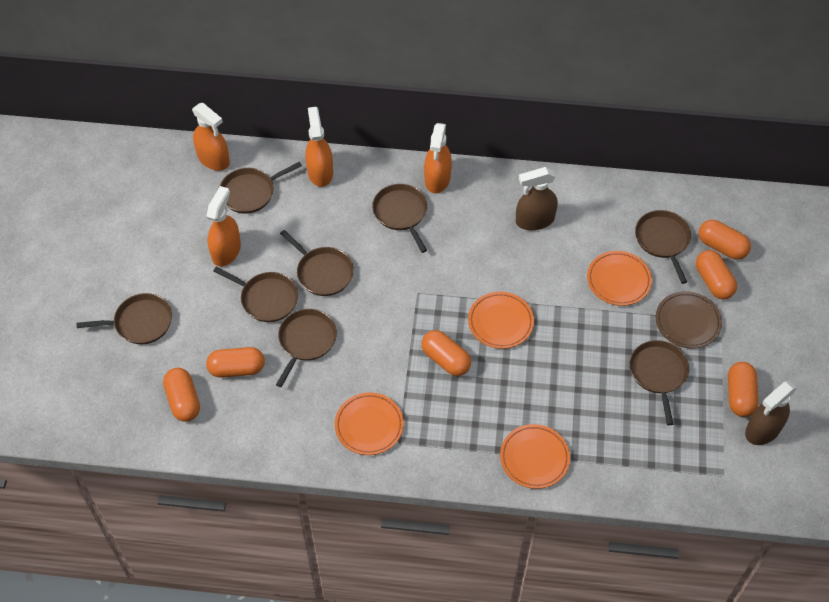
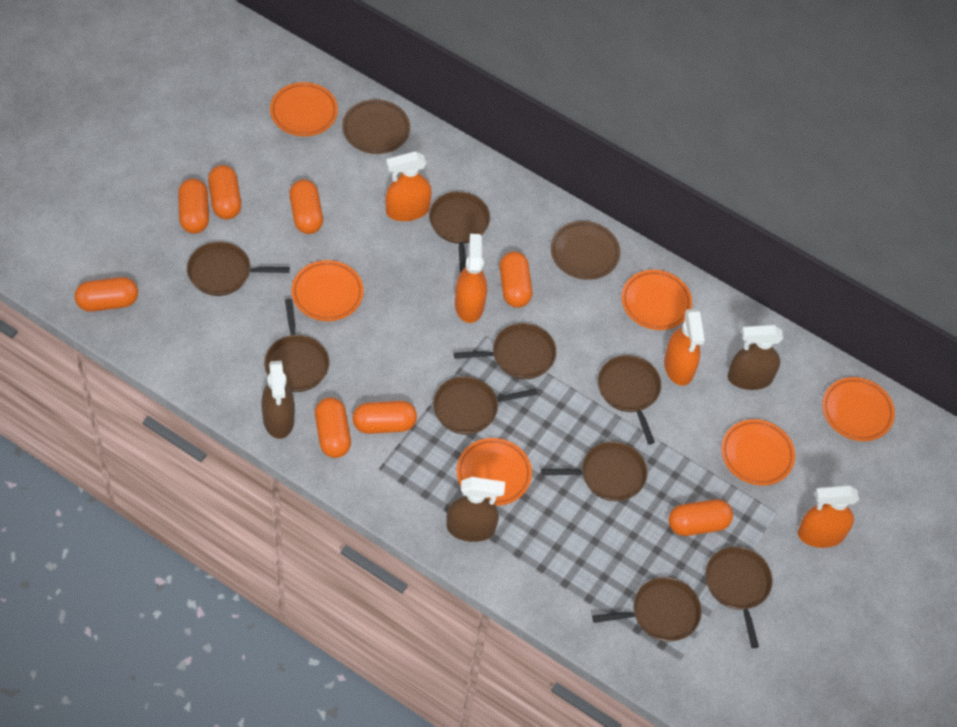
brown pan: [77,293,172,344] [213,267,298,322] [220,162,302,214] [276,309,337,387] [280,230,354,296] [372,184,427,253] [630,340,689,425] [635,210,691,284] = 8 -> [187,241,290,296] [264,299,329,392] [429,191,490,272] [433,376,537,435] [454,323,557,379] [541,441,648,501] [592,577,702,642] [598,355,661,444] [705,547,773,648] = 9
brown plate: [656,291,722,349] = 1 -> [342,99,410,154] [551,221,620,280] = 2
brown spray bottle: [516,167,558,230] [745,381,797,445] = 2 -> [261,361,295,439] [446,477,505,542] [728,325,783,390] = 3
orange capsule: [163,368,200,422] [206,347,265,378] [421,330,471,376] [696,250,737,299] [699,220,751,260] [728,362,759,417] = 6 -> [75,277,138,312] [178,179,209,234] [208,165,241,219] [289,180,323,234] [315,398,351,458] [353,401,417,434] [500,252,532,308] [669,500,733,536] = 8
orange plate: [335,392,404,455] [468,292,534,349] [500,424,570,489] [587,251,652,306] = 4 -> [270,82,338,136] [292,260,364,321] [456,438,532,506] [622,270,692,330] [721,419,795,486] [822,377,895,441] = 6

